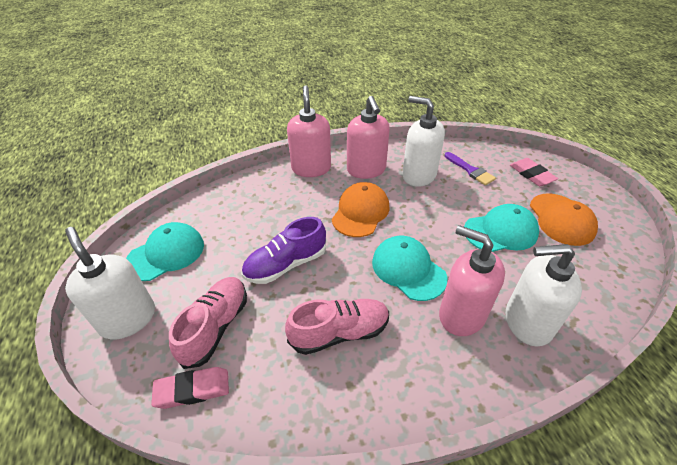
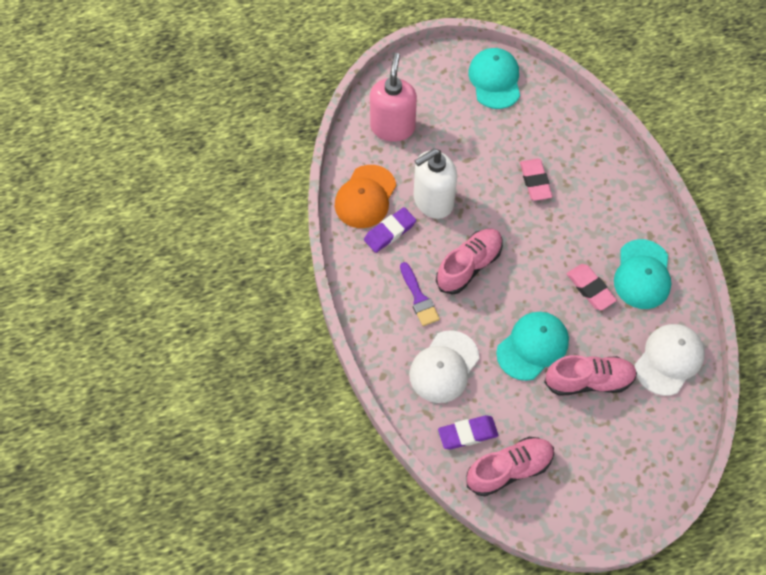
orange cap: [332,182,390,237] [530,193,598,246] = 2 -> [335,165,396,228] = 1
pink shoe: [169,277,247,369] [285,299,389,355] = 2 -> [436,229,503,295] [467,437,554,496] [544,355,637,396] = 3
pink soap dispenser: [287,85,331,177] [347,96,390,179] [439,225,505,336] = 3 -> [370,53,417,142] = 1
purple eraser: none = 0 -> [364,207,416,253] [438,415,498,450] = 2
purple shoe: [242,217,326,284] = 1 -> none = 0
white cap: none = 0 -> [409,330,479,403] [635,324,705,396] = 2
white soap dispenser: [65,227,155,340] [402,96,445,187] [506,244,582,346] = 3 -> [414,149,457,219] = 1

